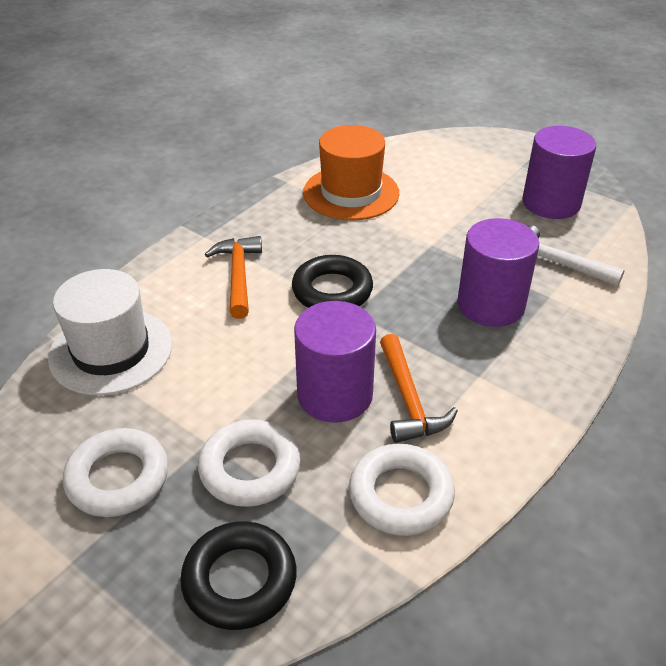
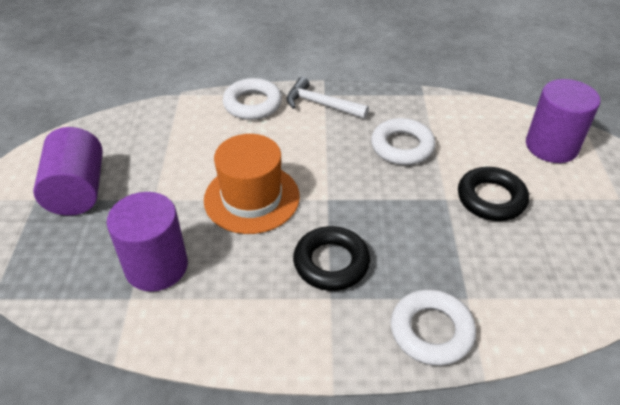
orange hammer: [205,236,262,319] [380,334,458,443] = 2 -> none = 0
white hat: [48,269,172,395] = 1 -> none = 0

